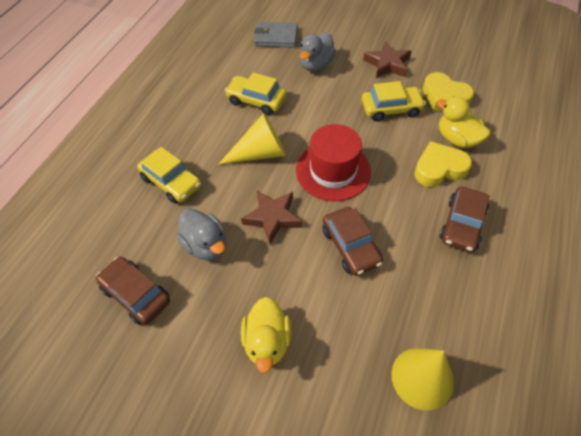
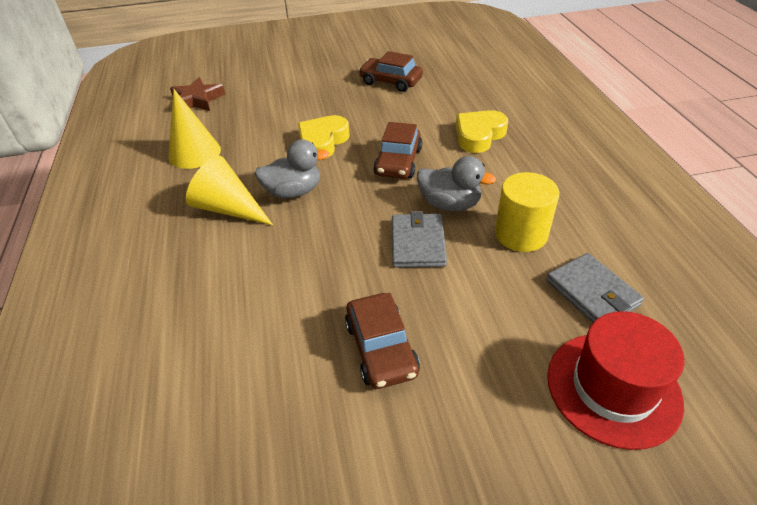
brown star: [241,191,302,244] [363,41,412,78] = 2 -> [170,77,226,111] = 1
grey wallet: [254,22,298,48] = 1 -> [392,211,447,268] [546,253,644,323] = 2
yellow car: [137,147,201,204] [225,72,287,115] [362,81,426,121] = 3 -> none = 0
yellow cylinder: none = 0 -> [495,172,559,252] = 1
yellow duck: [241,297,292,373] [437,97,490,148] = 2 -> none = 0

